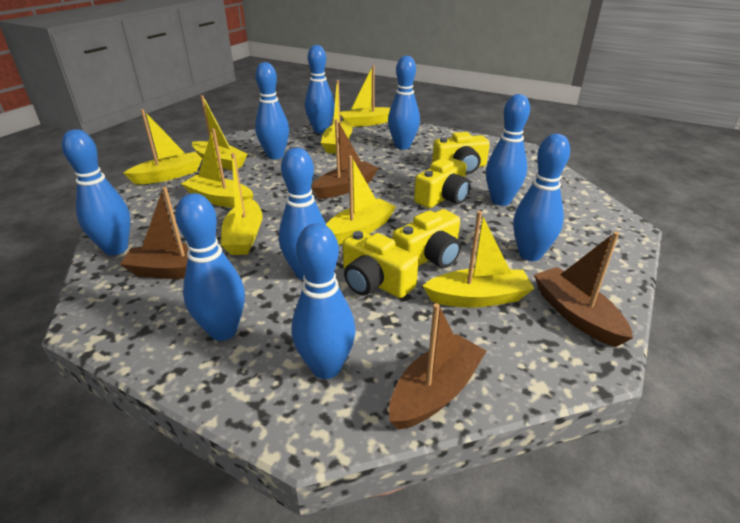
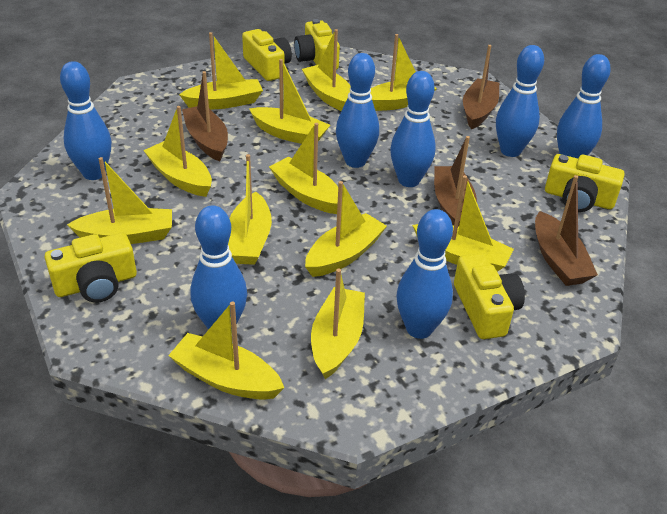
blue bowling pin: [62,129,131,255] [175,193,245,341] [255,62,289,159] [279,148,326,280] [292,223,356,379] [305,45,335,133] [388,56,420,150] [486,94,530,206] [513,134,570,261] = 9 -> [60,61,111,180] [190,205,247,330] [336,53,379,168] [390,71,436,187] [396,209,453,339] [496,45,544,157] [557,54,611,158] = 7
yellow boat: [123,109,202,184] [181,128,254,208] [192,95,248,171] [221,153,262,255] [321,80,353,154] [326,156,396,245] [340,65,390,127] [423,211,534,308] = 8 -> [67,157,172,244] [143,106,212,197] [168,301,284,400] [179,32,263,109] [228,154,272,265] [249,59,330,144] [269,123,338,214] [302,29,351,111] [305,181,387,277] [311,269,365,379] [370,34,437,111] [412,175,514,272] = 12
yellow camera: [343,231,418,298] [393,209,461,268] [414,158,470,208] [432,132,490,174] = 4 -> [44,233,137,303] [242,29,292,81] [294,19,340,70] [454,253,525,339] [545,154,624,212] = 5

